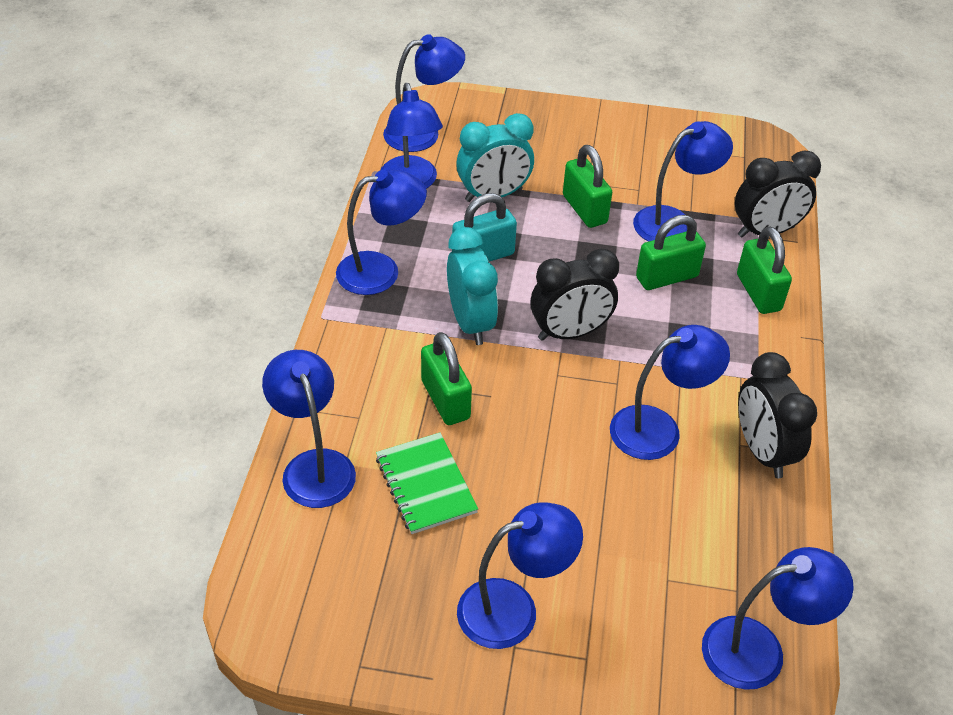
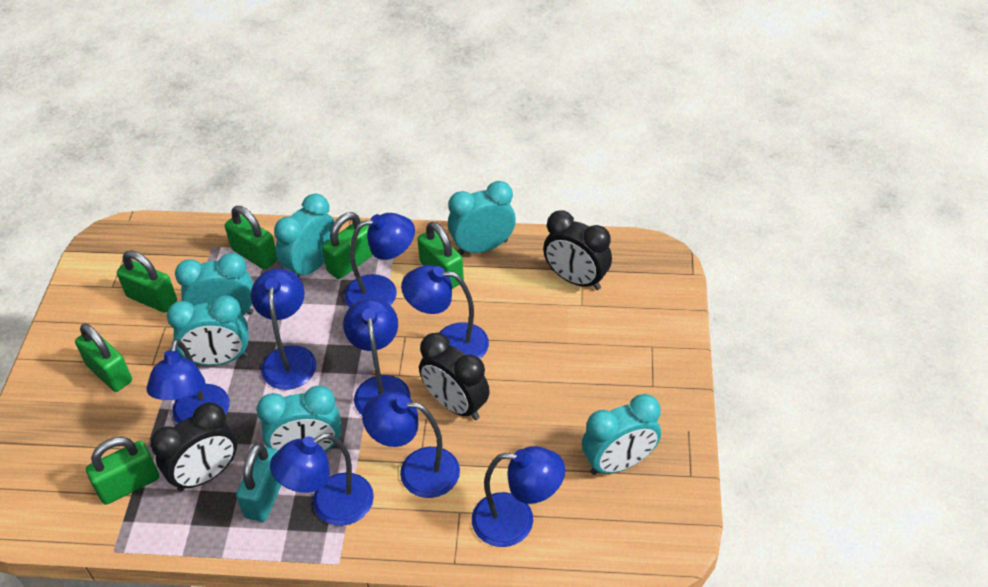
green notebook: [376,432,478,534] = 1 -> none = 0
green padlock: [421,332,472,425] [563,145,612,228] [636,215,706,290] [737,226,792,314] = 4 -> [75,323,132,392] [86,437,159,504] [117,250,177,312] [225,206,278,270] [322,212,373,279] [417,222,464,289] = 6
turquoise clock: [447,227,498,345] [456,113,534,202] = 2 -> [167,295,248,366] [175,253,253,315] [256,386,341,451] [274,194,335,277] [448,181,516,255] [582,394,661,475] = 6

